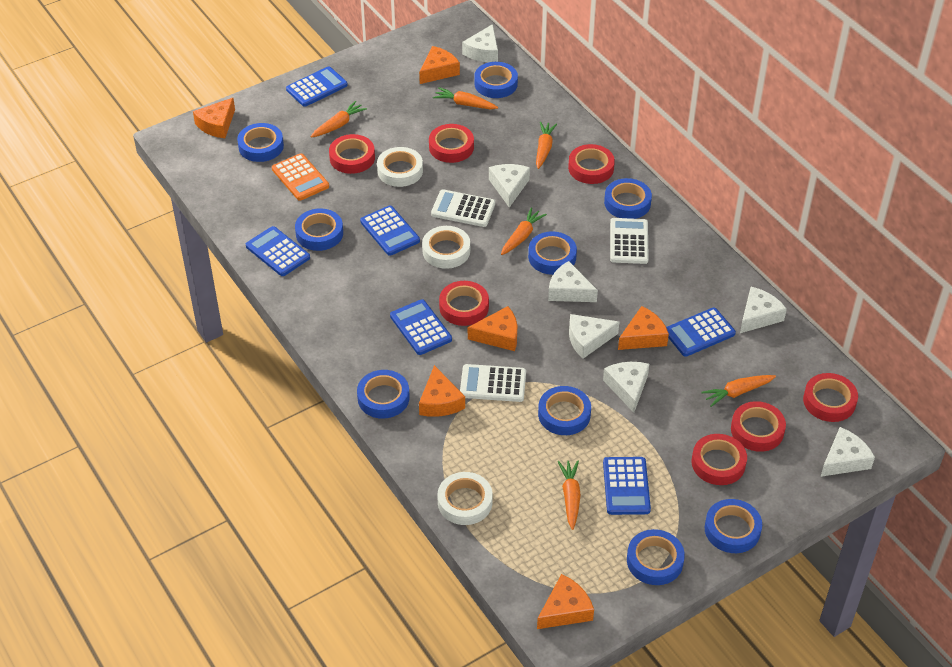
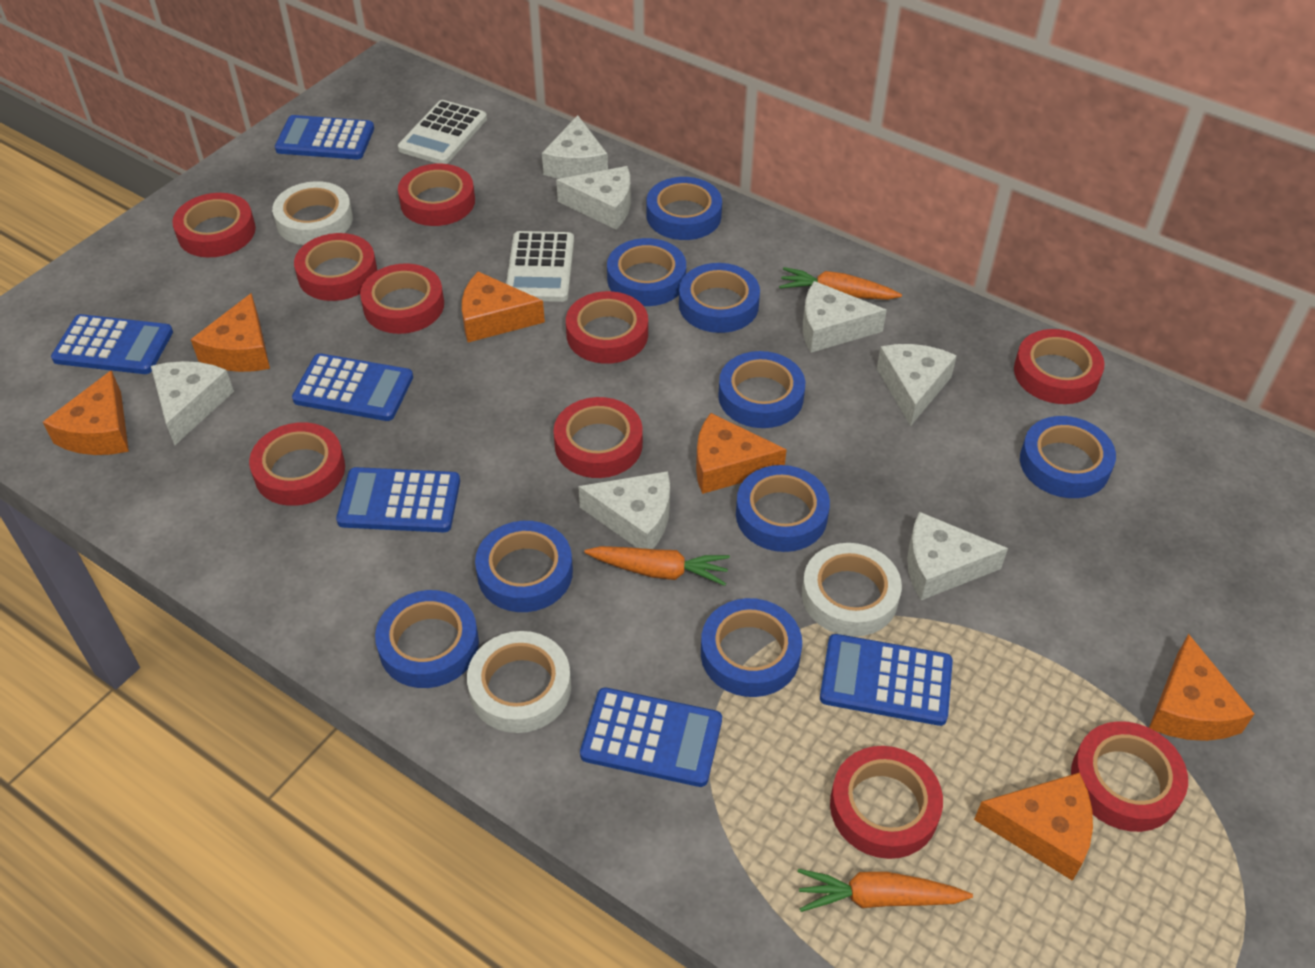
orange calculator: [272,153,329,201] = 1 -> none = 0
orange carrot: [311,101,367,138] [433,87,498,109] [501,208,547,255] [536,122,557,169] [558,460,581,530] [702,375,776,407] = 6 -> [584,546,730,586] [779,267,902,300] [798,869,973,912] = 3
red tape: [329,134,375,174] [429,124,474,163] [439,281,489,326] [568,144,615,184] [692,434,747,485] [731,401,786,452] [803,373,858,422] = 7 -> [172,193,256,257] [249,422,345,506] [294,233,377,301] [360,263,444,334] [398,164,475,226] [554,397,643,478] [566,291,648,364] [830,746,943,859] [1014,329,1105,404] [1071,721,1188,832] = 10
white calculator: [431,189,495,227] [460,364,526,402] [610,218,649,264] = 3 -> [398,100,487,164] [506,231,574,302] = 2

